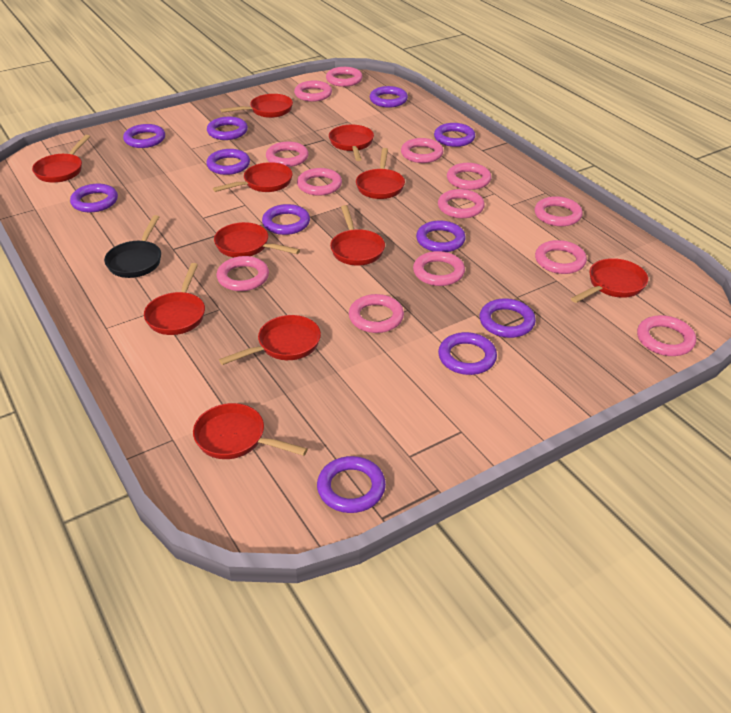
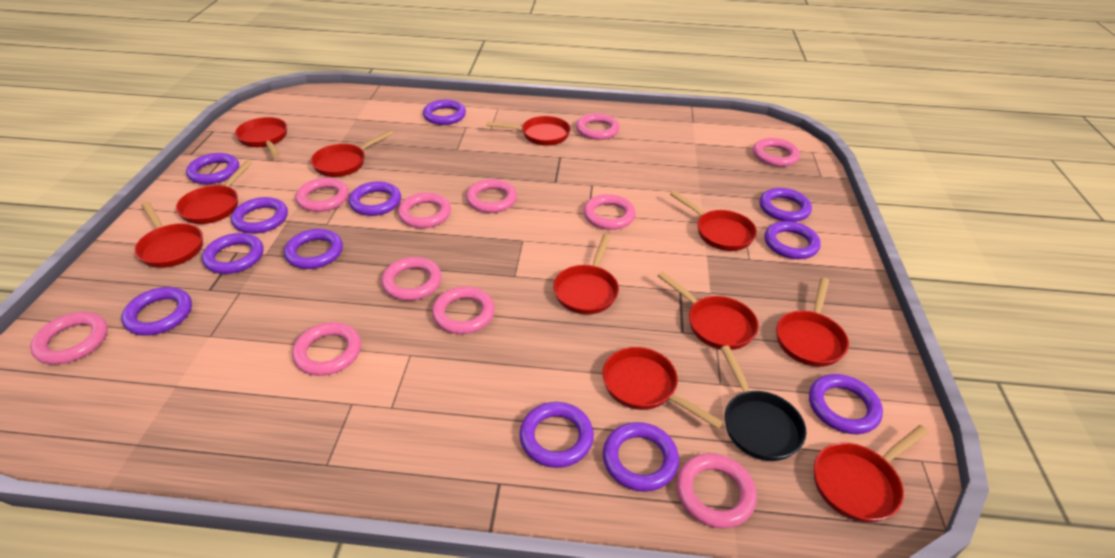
pink ring: [217,256,269,291] [266,141,309,167] [294,81,332,102] [297,168,342,196] [326,67,363,87] [349,294,404,333] [401,138,443,163] [413,251,465,286] [438,189,485,218] [447,163,491,190] [535,196,582,226] [535,240,587,274] [637,315,696,356] = 13 -> [30,312,108,364] [292,322,361,376] [296,178,349,212] [381,257,442,301] [398,193,451,228] [432,286,495,334] [466,179,517,213] [576,113,620,140] [583,194,636,230] [676,453,757,528] [753,138,800,167] = 11
purple ring: [70,184,118,212] [123,124,165,148] [206,149,250,175] [207,117,248,140] [262,204,310,235] [317,456,386,513] [370,86,408,108] [416,220,466,252] [434,123,475,147] [438,332,497,375] [480,298,536,338] = 11 -> [121,287,192,336] [186,153,239,184] [202,233,263,274] [231,197,288,234] [284,229,343,269] [349,181,401,216] [423,100,466,125] [519,402,594,468] [603,422,679,492] [760,188,812,222] [764,221,821,259] [809,374,883,434] = 12

